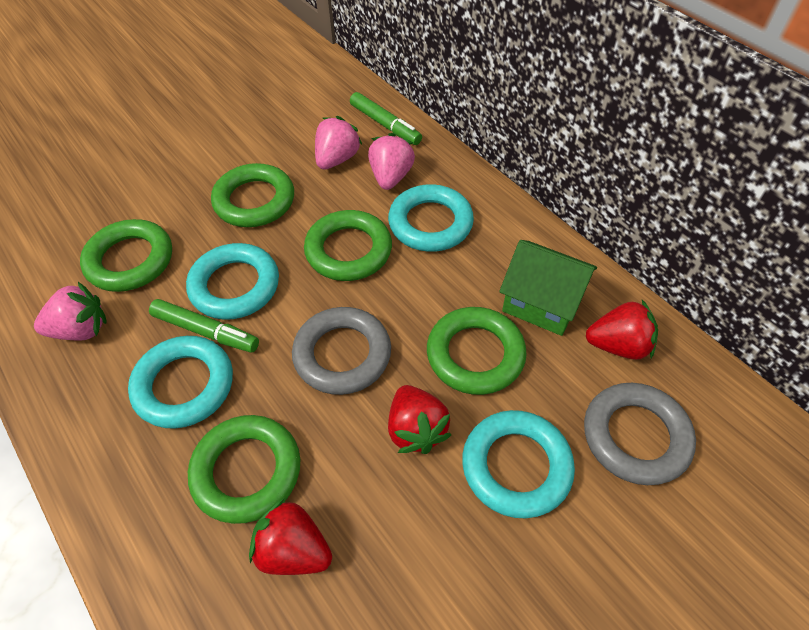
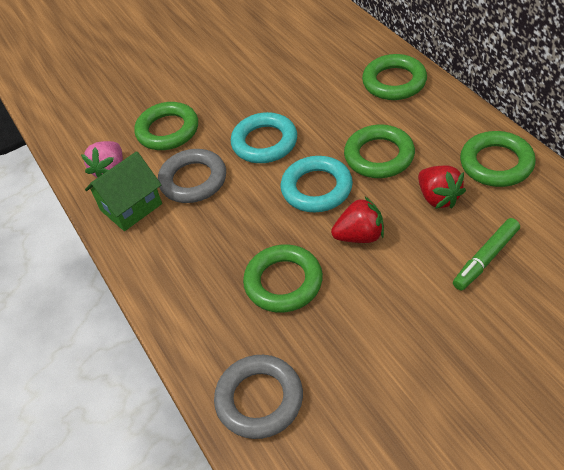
green marker: [149,299,259,352] [350,92,422,145] = 2 -> [453,218,520,291] = 1
pink strawberry: [34,282,107,341] [315,116,362,170] [368,133,415,190] = 3 -> [81,141,123,178] = 1
red strawberry: [249,498,332,575] [388,385,451,454] [586,300,658,360] = 3 -> [331,197,384,243] [418,166,466,209] = 2
turquoise ring: [128,336,233,429] [186,243,279,320] [388,184,474,252] [462,410,575,518] = 4 -> [231,112,297,163] [281,156,353,212] = 2

